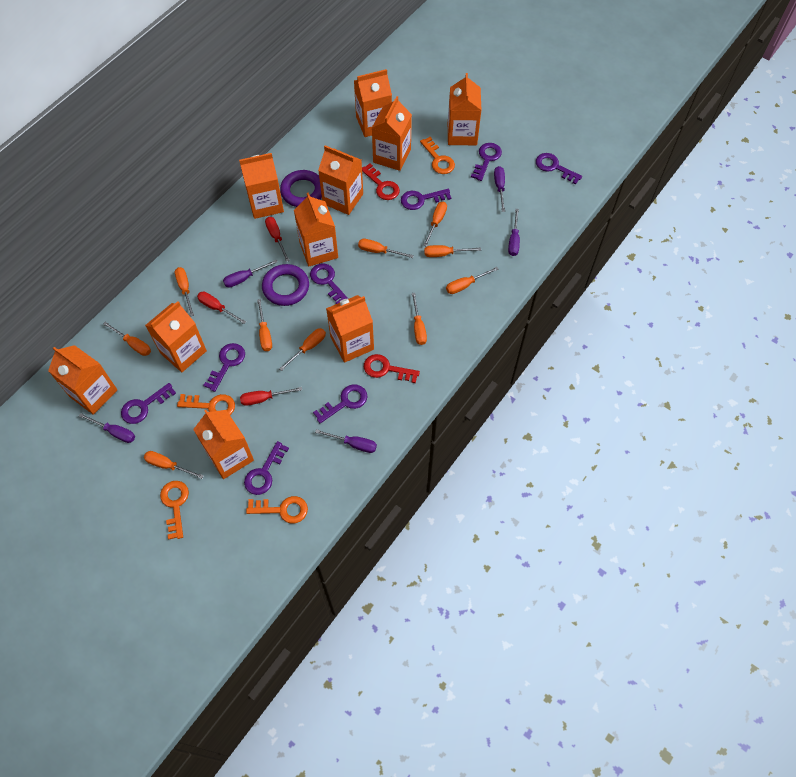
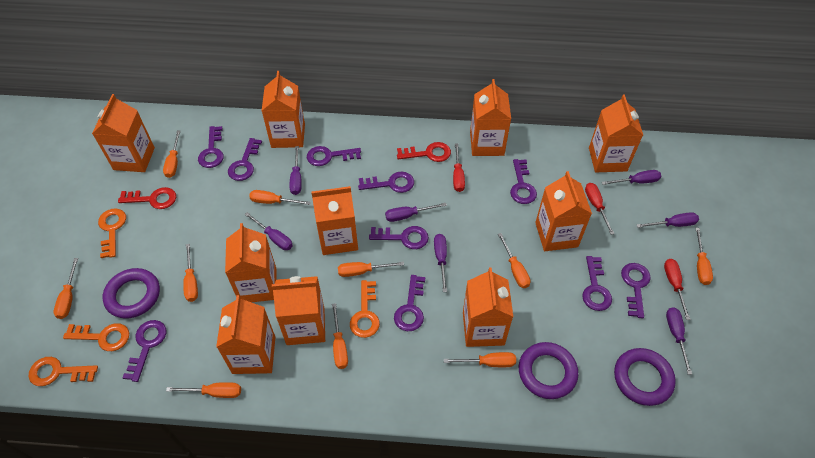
purple key: [121,383,176,424] [203,343,245,392] [244,441,289,495] [310,263,348,304] [313,384,367,423] [401,189,451,210] [471,143,502,181] [536,153,582,185] = 8 -> [122,320,167,382] [198,126,224,168] [228,138,262,181] [307,146,361,166] [358,171,414,193] [369,226,429,249] [394,275,425,331] [510,159,537,204] [582,256,612,311] [621,263,651,318] = 10
purple ring: [262,264,309,306] [280,170,322,207] = 2 -> [103,268,160,319] [519,342,578,399] [614,348,676,406] = 3
purple screwdriver: [79,413,135,443] [223,260,278,288] [315,429,377,453] [494,166,505,212] [508,209,520,256] = 5 -> [244,212,293,250] [290,146,302,195] [385,203,447,222] [434,234,447,292] [602,170,661,185] [636,212,699,228] [666,307,692,375] = 7

